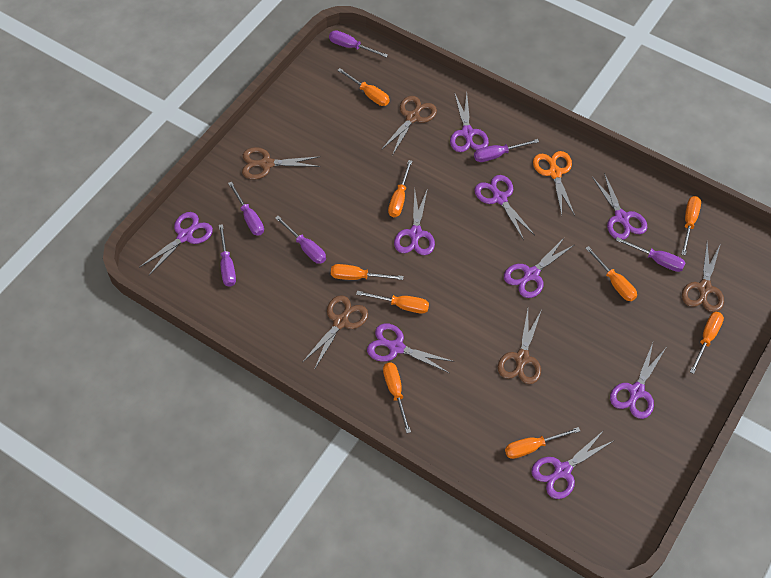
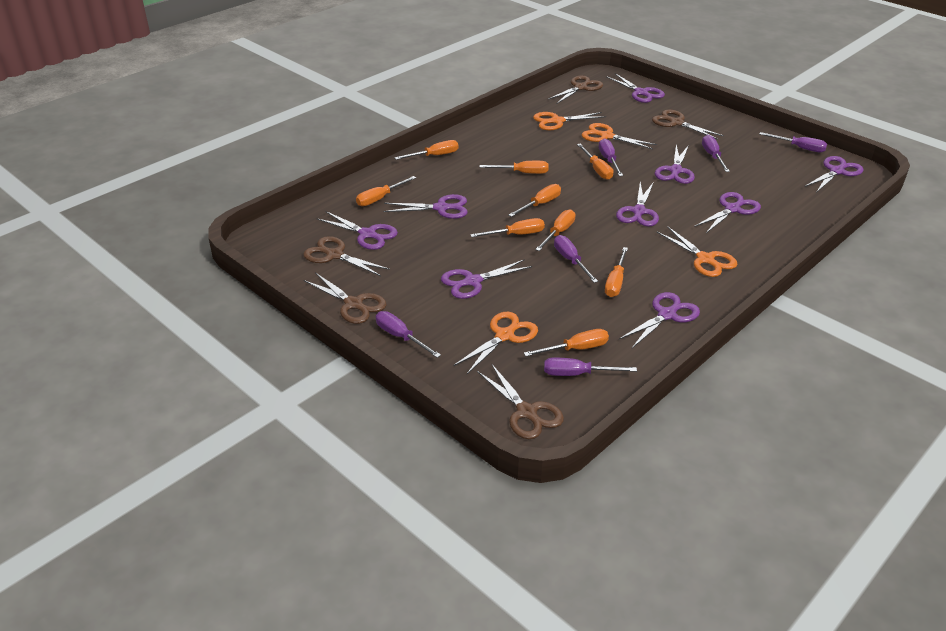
orange scissors: [533,151,575,216] = 1 -> [453,312,538,374] [533,112,606,130] [582,123,657,149] [657,226,737,277] = 4

